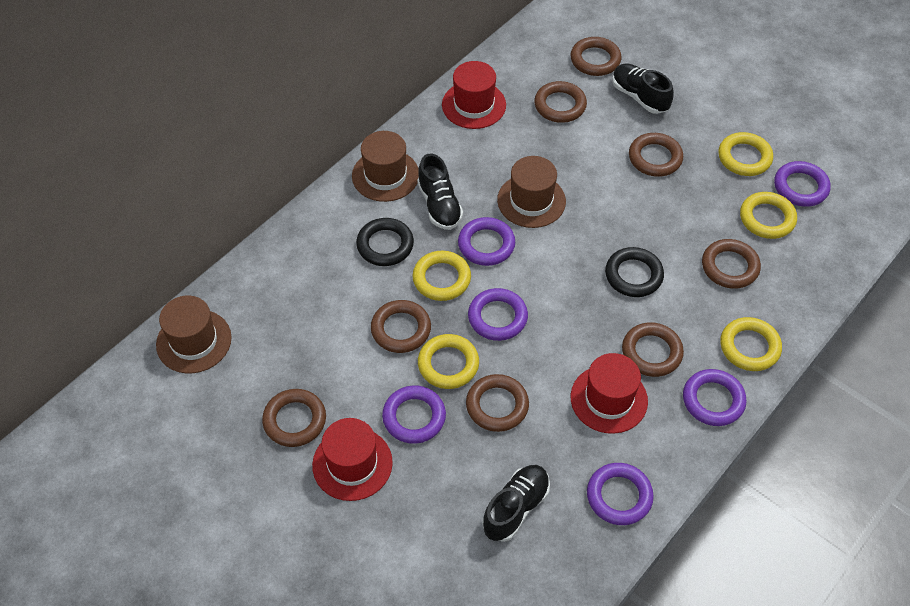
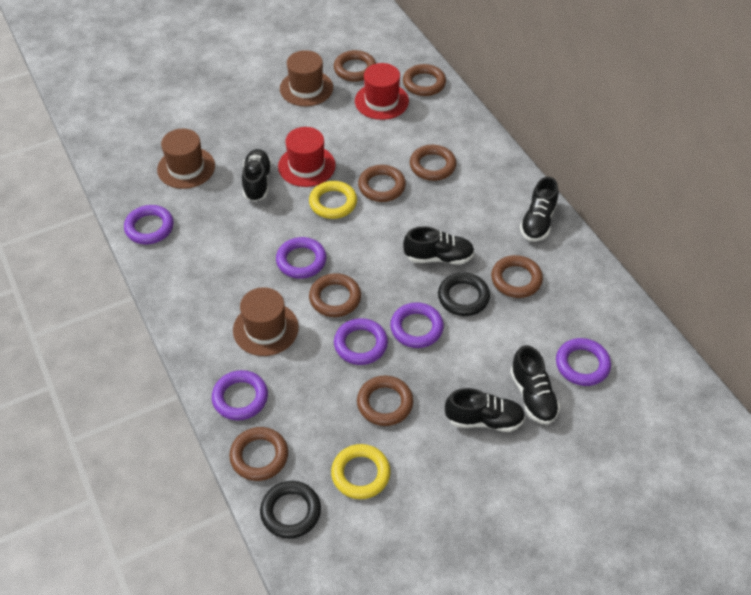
black shoe: [417,153,463,230] [482,465,550,542] [612,63,674,114] = 3 -> [242,149,272,202] [403,226,475,265] [445,388,525,432] [510,345,560,425] [520,177,559,241] = 5
red hat: [312,418,393,501] [442,61,506,129] [571,353,648,434] = 3 -> [278,127,336,187] [355,63,409,120] = 2
yellow ring: [413,251,471,301] [418,334,479,389] [718,132,773,176] [720,317,782,371] [740,192,797,239] = 5 -> [309,181,357,219] [331,444,391,499] = 2

